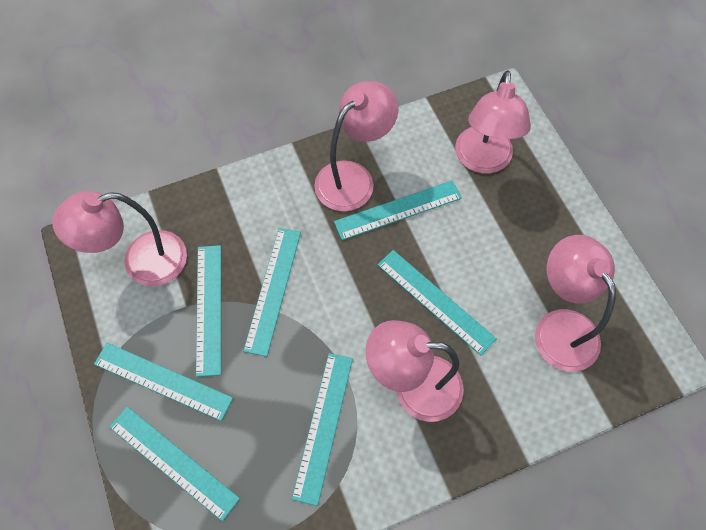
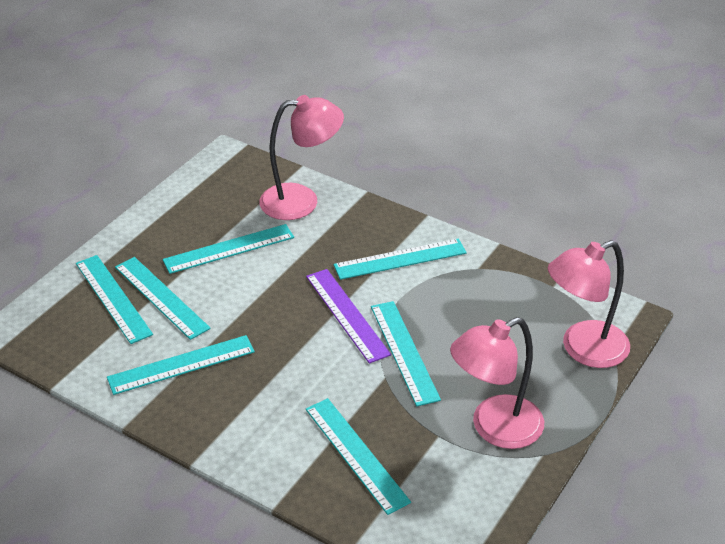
pink lamp: [52,191,187,286] [314,81,398,212] [366,320,464,422] [455,70,531,174] [535,235,616,372] = 5 -> [259,95,344,220] [450,317,544,449] [548,240,630,368] = 3
purple ruler: none = 0 -> [306,269,391,364] = 1

